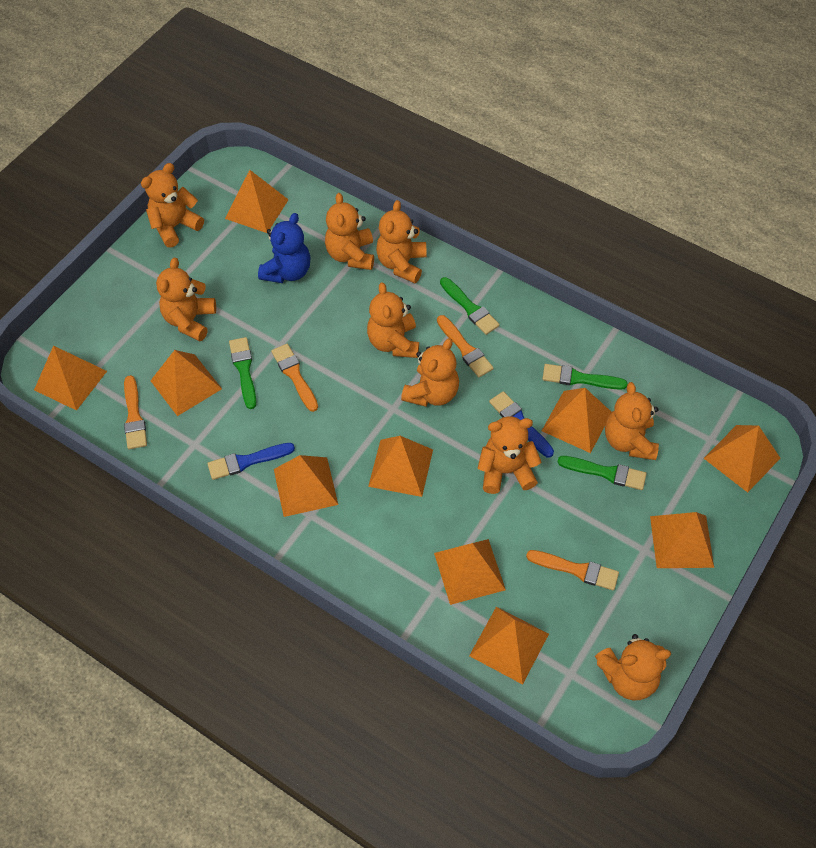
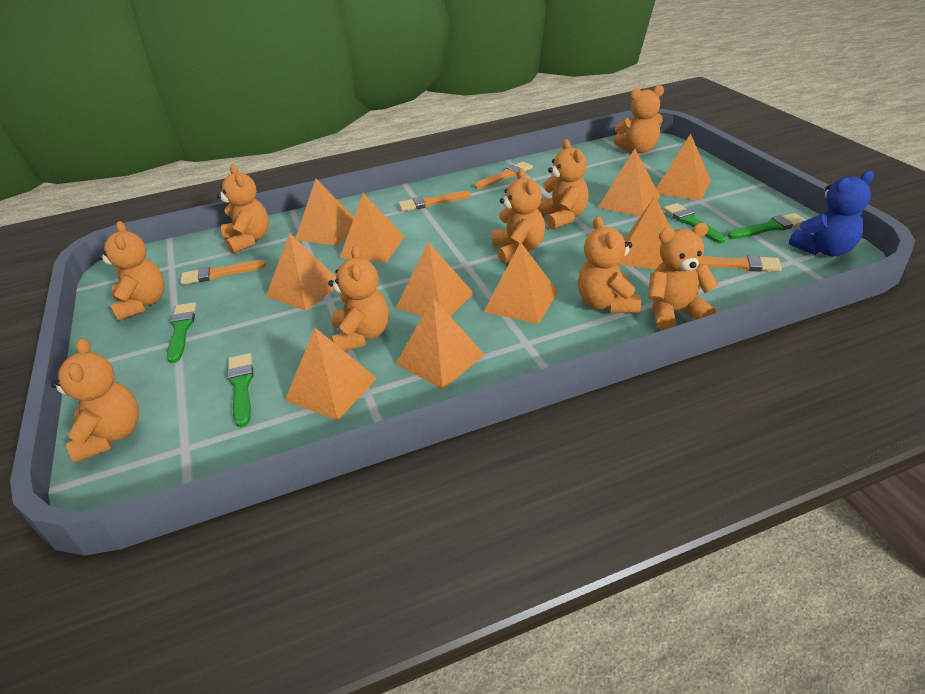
blue brush: [207,443,295,480] [489,391,554,458] = 2 -> none = 0

